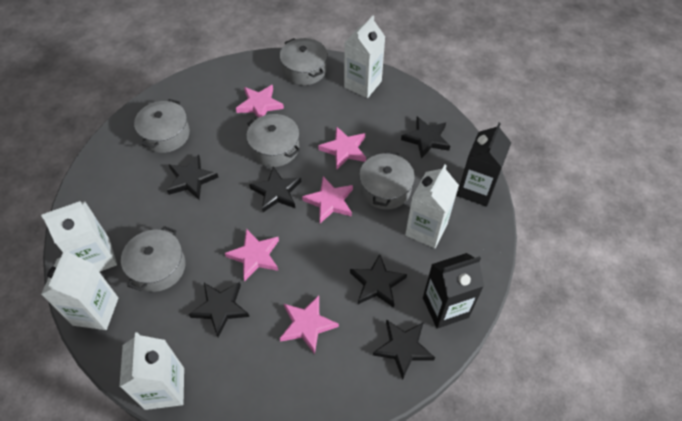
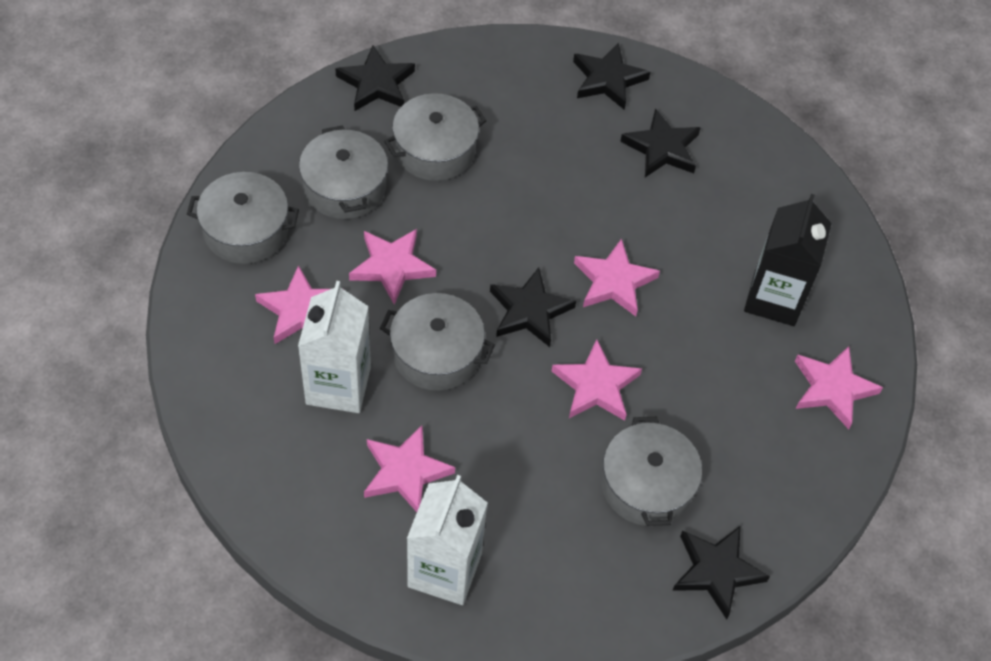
black carton: [423,253,484,329] [457,123,511,207] = 2 -> [744,194,832,326] = 1
black star: [167,155,218,199] [189,282,249,337] [249,166,301,212] [350,254,407,308] [373,319,435,380] [401,117,450,159] = 6 -> [335,45,415,111] [490,267,576,347] [573,43,650,110] [620,108,701,177] [672,526,770,619] = 5
pink star: [225,229,279,281] [236,85,284,117] [280,295,339,354] [302,176,353,223] [318,126,366,169] = 5 -> [255,265,330,344] [349,229,436,305] [364,425,455,512] [552,339,642,421] [574,238,660,316] [795,346,883,429] = 6
white carton: [41,201,117,272] [41,249,118,330] [119,332,184,410] [344,16,385,98] [405,165,459,248] = 5 -> [298,281,371,413] [407,475,488,605] = 2

